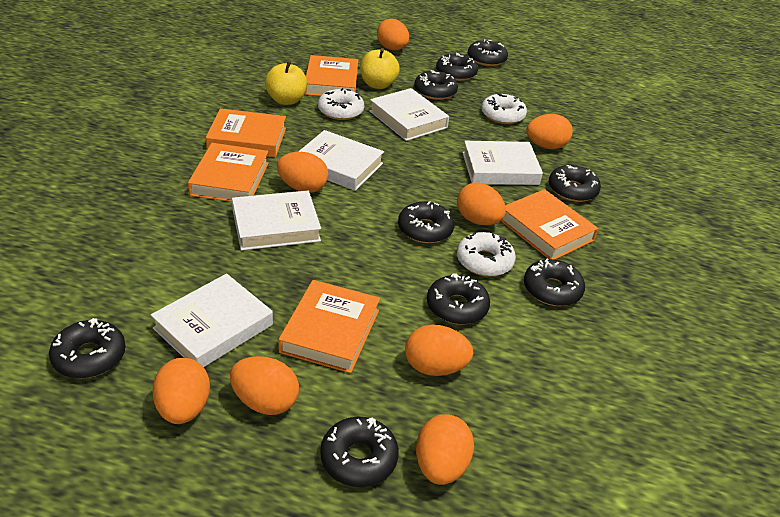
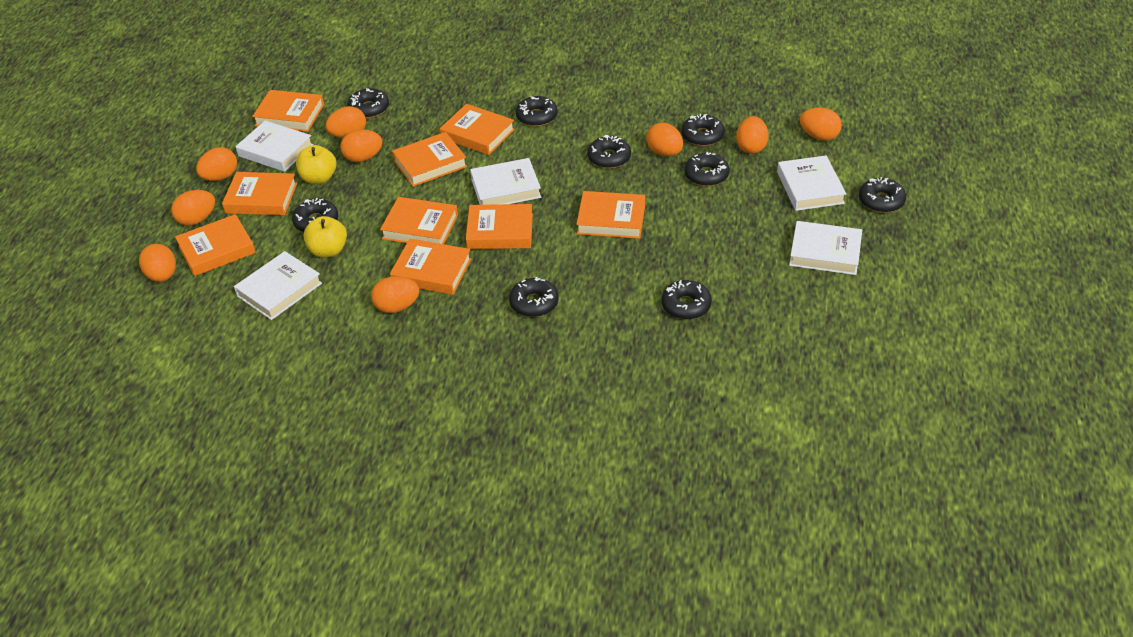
orange book: [188,143,269,202] [206,109,286,157] [278,280,380,373] [304,55,358,96] [501,189,598,260] = 5 -> [175,214,256,276] [222,172,297,215] [252,90,324,132] [380,197,458,244] [390,239,471,295] [392,132,467,187] [440,104,515,155] [466,204,533,249] [576,191,645,239] = 9
orange egg: [152,358,210,424] [230,356,299,415] [277,152,328,193] [377,19,409,50] [405,325,473,376] [416,414,474,485] [457,182,506,225] [526,114,573,149] = 8 -> [139,244,176,282] [171,190,215,226] [196,147,237,181] [325,106,366,138] [340,129,382,162] [371,276,419,313] [646,123,683,156] [736,116,769,154] [800,107,842,141] = 9
white donut: [318,88,364,120] [457,232,516,277] [481,93,527,124] = 3 -> none = 0

